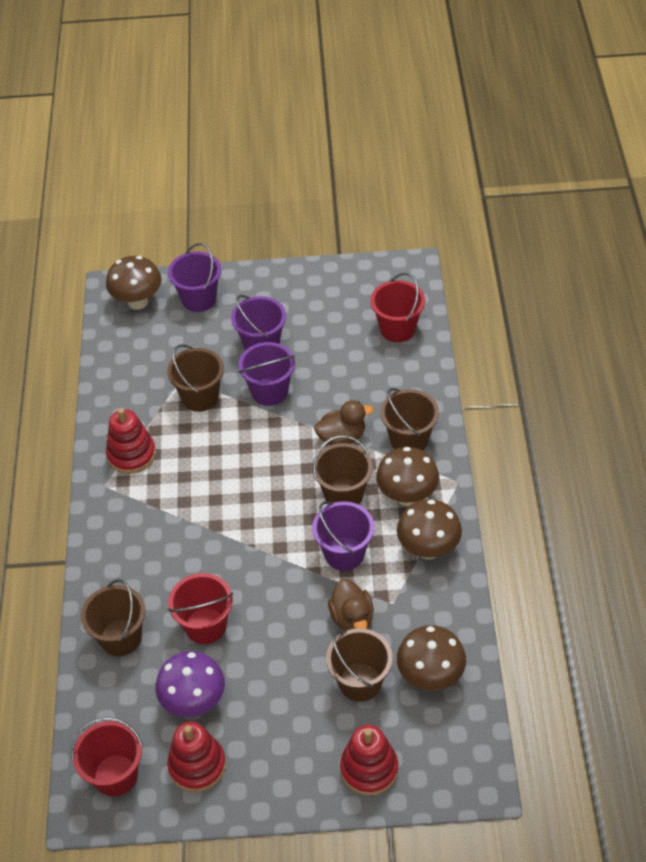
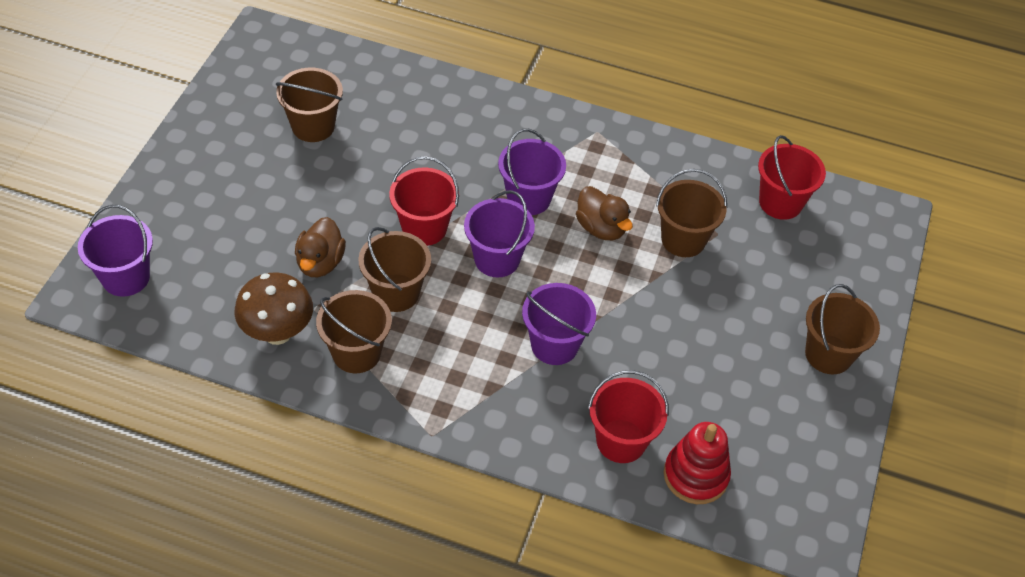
brown mushroom: [106,256,162,310] [376,447,439,506] [397,499,462,559] [397,625,466,690] = 4 -> [234,272,313,345] = 1
purple mushroom: [155,651,225,717] = 1 -> none = 0
red stacking toy: [106,408,156,474] [167,722,226,792] [340,725,398,796] = 3 -> [664,422,731,504] = 1

